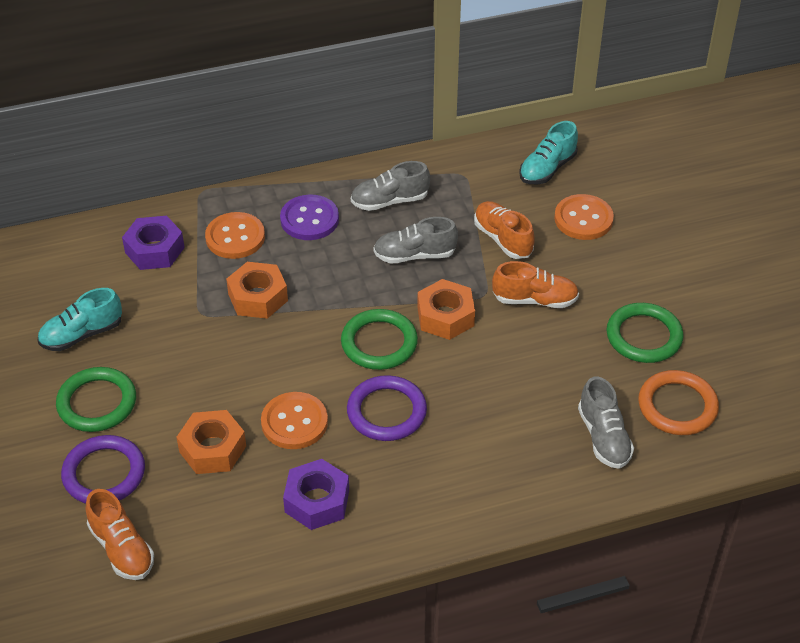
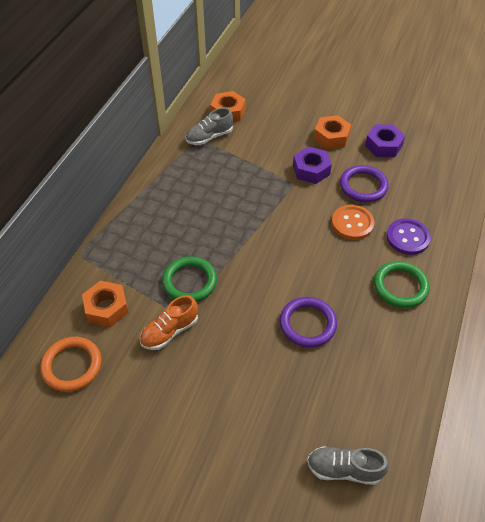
green ring: [56,367,136,432] [341,309,418,370] [607,303,684,363] = 3 -> [162,257,217,302] [374,261,430,308] = 2
grey shoe: [351,161,430,211] [373,217,458,264] [578,377,634,469] = 3 -> [186,108,233,145] [307,446,389,485] = 2
orange button: [205,212,265,259] [261,392,328,449] [554,194,614,240] = 3 -> [332,205,375,240] = 1
orange shoe: [85,489,154,580] [474,201,535,259] [492,261,579,308] = 3 -> [140,295,198,350] = 1
turquoise shoe: [38,288,122,351] [519,121,578,184] = 2 -> none = 0

